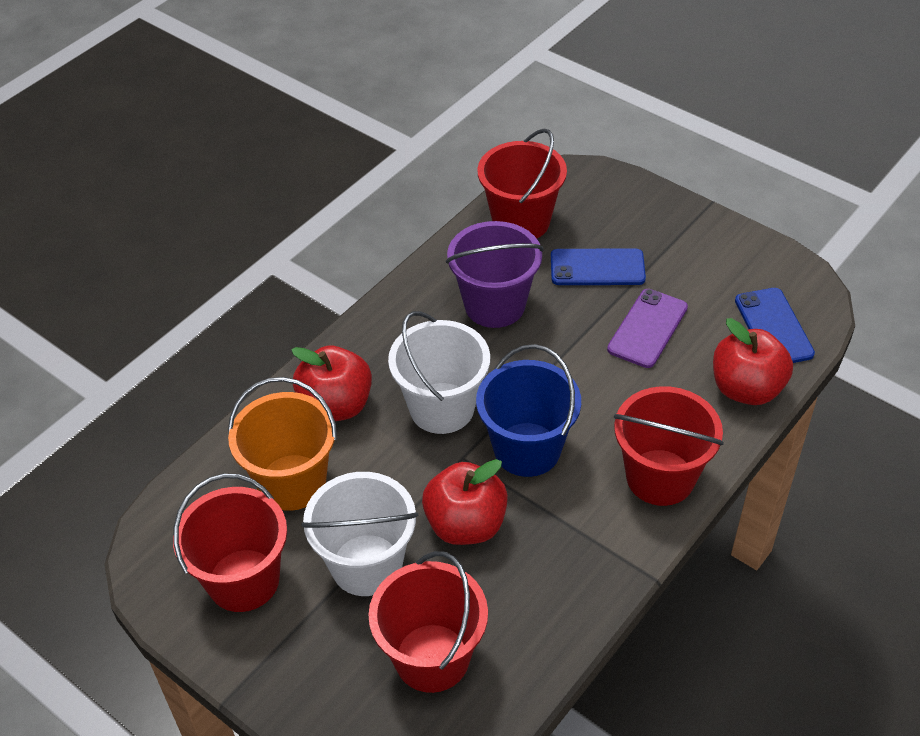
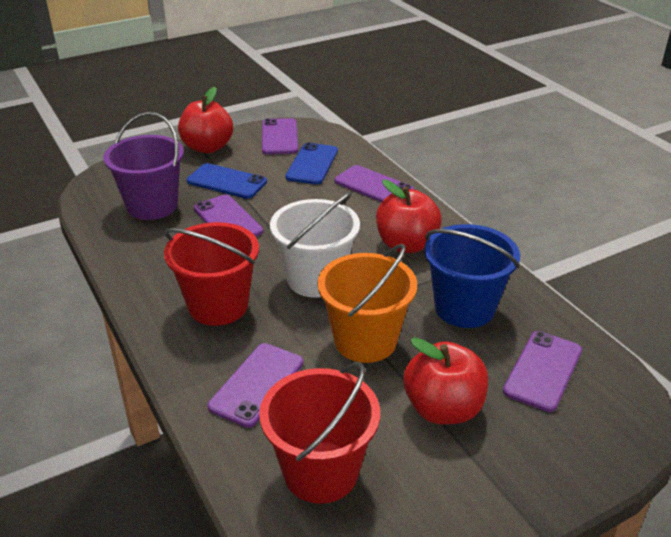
purple phone: [607,289,688,368] = 1 -> [194,195,263,237] [208,343,303,428] [262,118,298,154] [334,165,414,202] [503,331,582,412] = 5
red bucket: [173,474,287,612] [368,551,488,693] [477,129,567,238] [614,386,724,506] = 4 -> [164,222,259,326] [259,362,380,504] = 2
white bucket: [301,472,418,596] [388,311,490,434] = 2 -> [270,192,360,298] = 1

